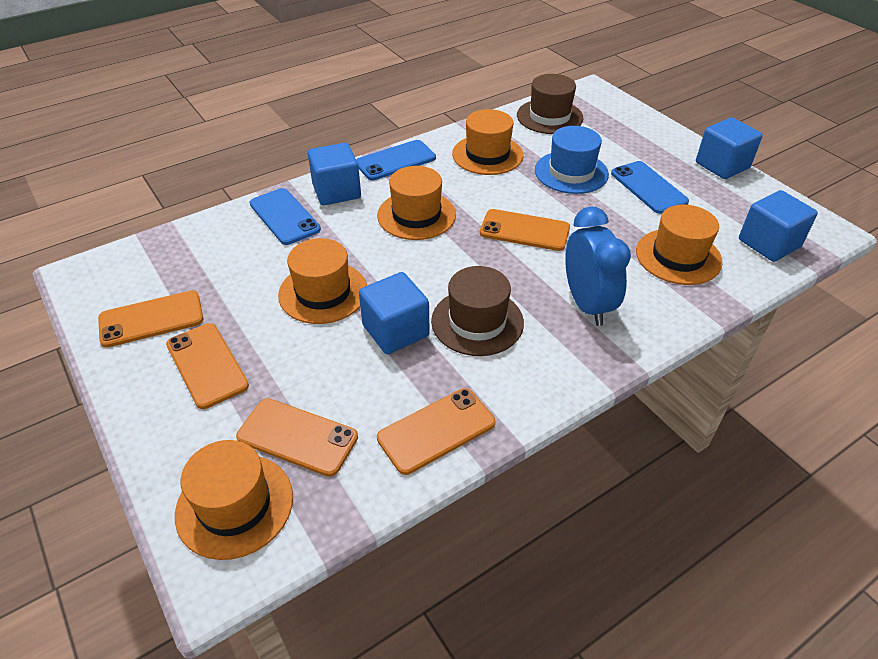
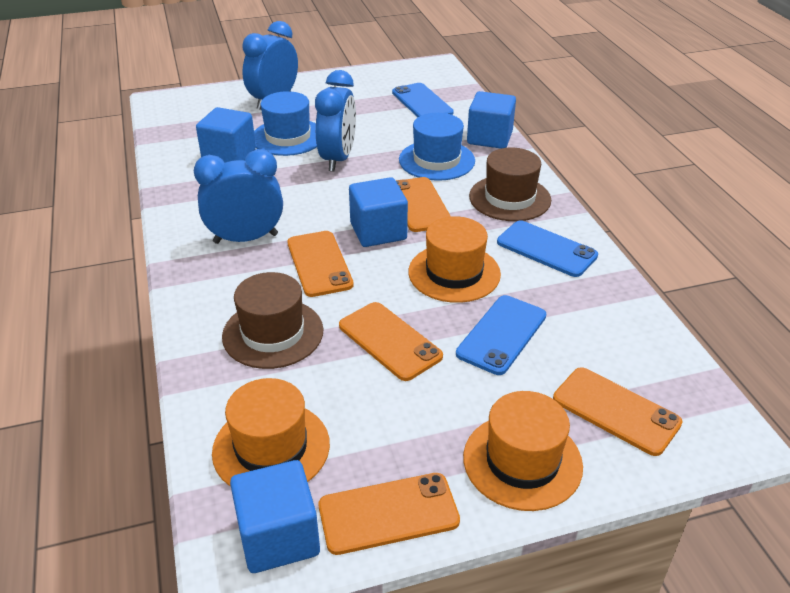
blue clock: [565,207,631,326] = 1 -> [194,149,283,244] [242,21,298,110] [315,70,356,172] = 3
blue hat: [535,126,609,194] = 1 -> [254,91,317,156] [399,113,475,181] = 2
orange hat: [175,440,293,560] [278,238,367,324] [377,166,456,240] [452,109,523,175] [636,205,723,285] = 5 -> [212,378,330,487] [408,216,501,303] [463,391,583,511] = 3

